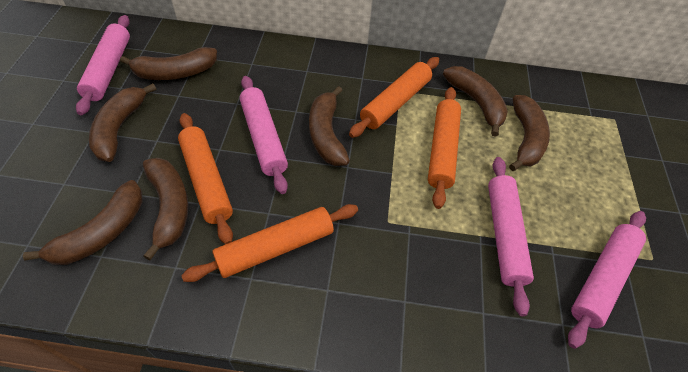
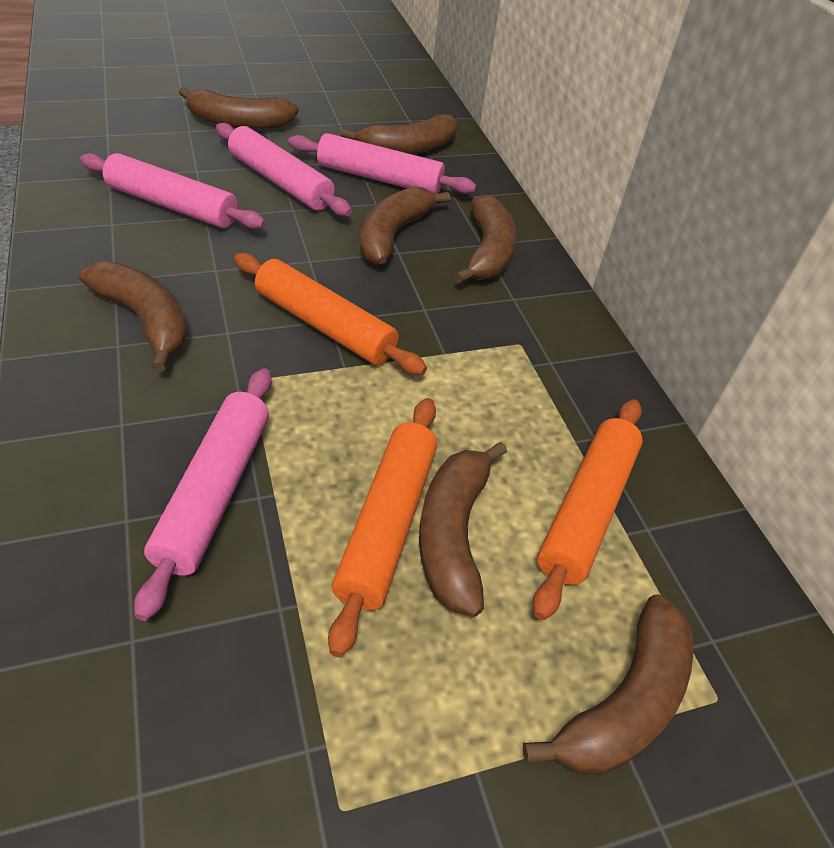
orange rolling pin: [178,113,233,244] [181,204,358,282] [349,57,439,138] [428,87,461,209] = 4 -> [234,253,427,375] [328,398,437,657] [533,399,643,620] = 3

